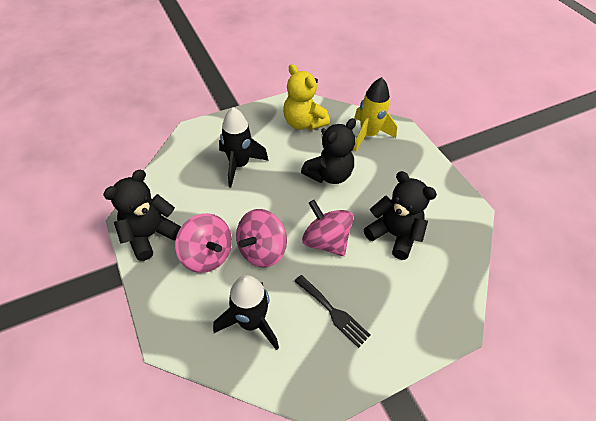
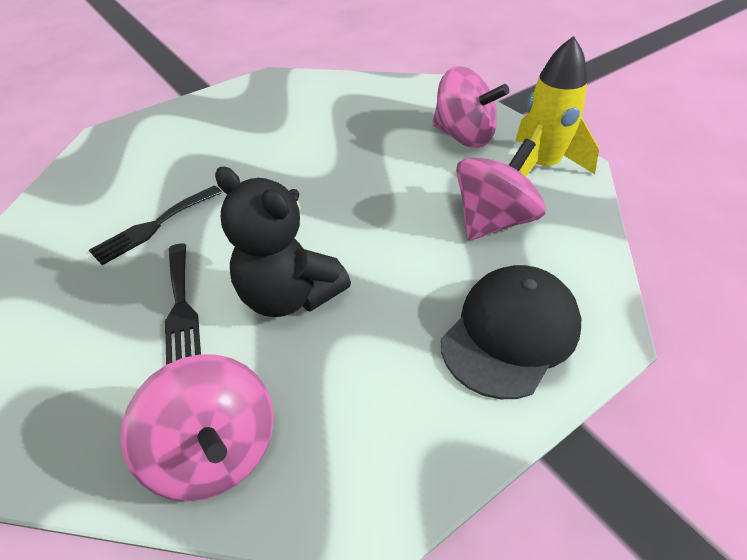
black cap: none = 0 -> [441,265,581,399] = 1
black fork: [295,275,371,348] = 1 -> [89,185,222,265] [165,244,201,365] = 2
black rocket: [213,275,279,350] [219,107,268,187] = 2 -> none = 0
black teddy bear: [103,170,181,261] [301,118,356,184] [364,171,437,260] = 3 -> [215,167,351,317] = 1
yellow teddy bear: [283,64,330,130] = 1 -> none = 0

